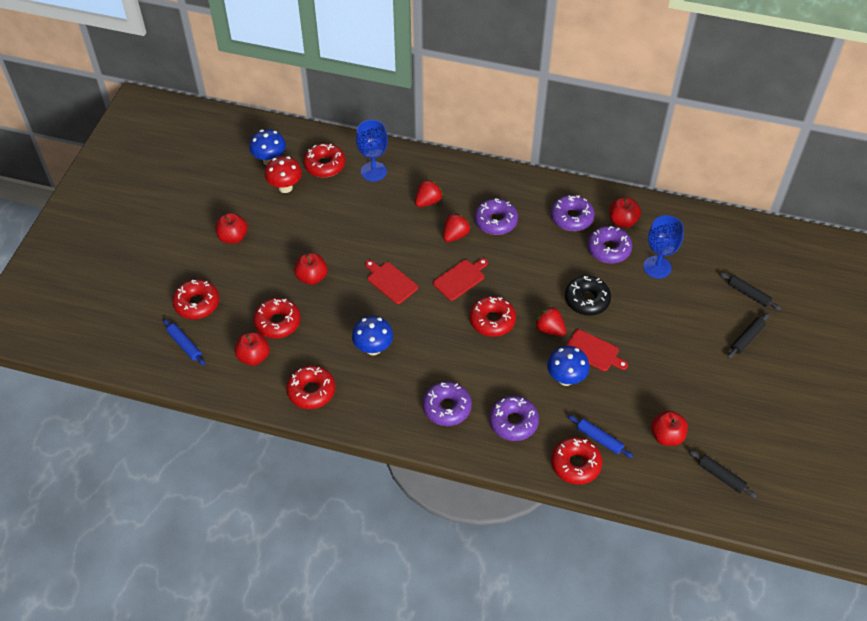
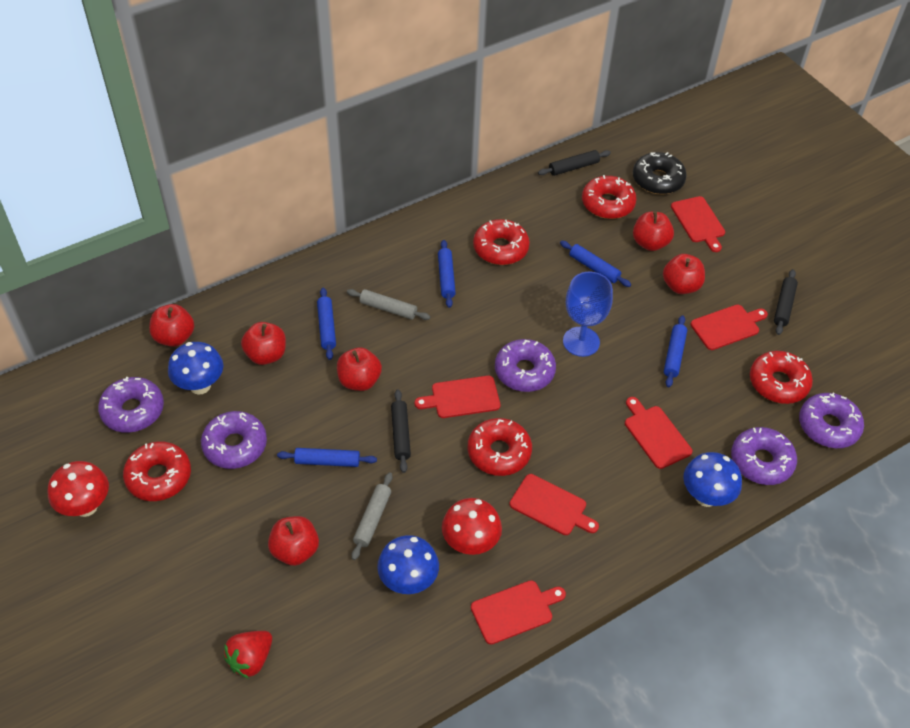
blue goblet: [356,120,388,181] [643,215,684,278] = 2 -> [563,272,613,357] = 1
blue rolling pin: [163,319,206,366] [568,415,634,458] = 2 -> [277,448,377,467] [317,288,336,360] [438,240,456,308] [560,241,631,287] [664,315,687,387] = 5
grey rolling pin: none = 0 -> [347,289,430,320] [351,472,393,560] = 2
red apple: [215,213,248,244] [235,332,270,366] [294,253,327,285] [609,197,641,228] [651,410,688,446] = 5 -> [149,304,194,347] [241,322,286,365] [268,516,319,566] [337,347,382,391] [633,211,674,251] [663,254,705,294] = 6
red cutting board: [365,260,418,304] [433,258,488,301] [566,329,628,371] = 3 -> [415,376,500,418] [471,580,566,644] [510,474,599,535] [625,397,692,469] [671,196,725,252] [690,305,768,350] = 6
red donut: [172,279,219,319] [253,298,301,338] [286,365,335,409] [303,143,346,177] [470,296,516,337] [551,437,603,485] = 6 -> [123,441,191,501] [468,418,532,476] [473,219,530,265] [582,175,637,219] [750,351,813,404] = 5
red mushroom: [265,156,302,193] = 1 -> [48,461,109,517] [442,498,502,555] = 2
red strawberry: [415,179,443,207] [443,213,471,242] [534,306,566,336] = 3 -> [223,631,272,679] = 1

